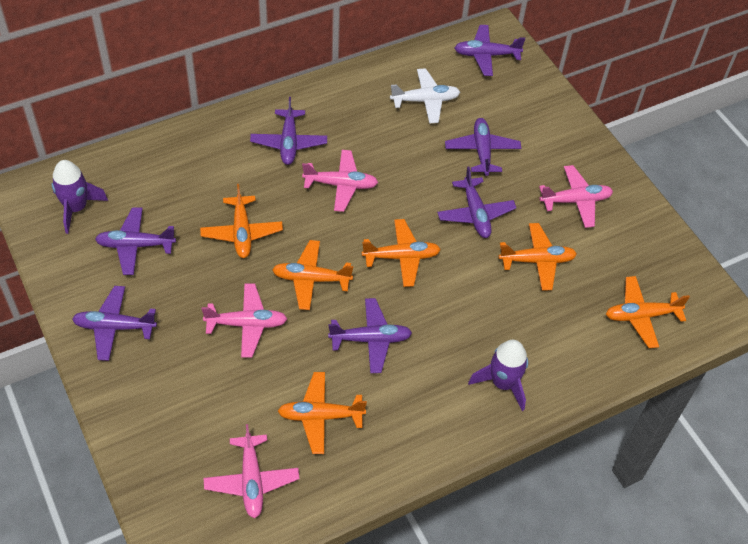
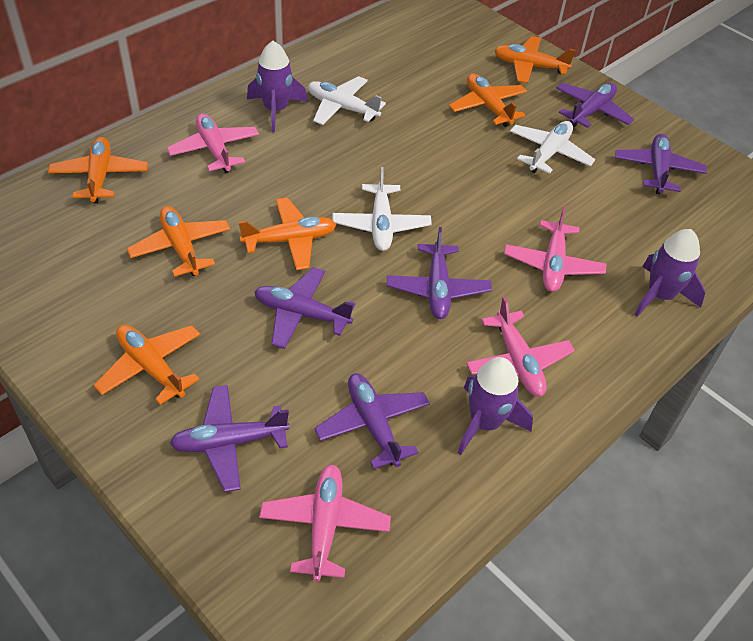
purple plane: [72,286,157,361] [95,207,176,275] [250,97,327,165] [328,298,412,373] [437,167,516,238] [445,118,521,176] [454,25,525,76] = 7 -> [169,385,290,492] [254,267,356,349] [314,373,430,469] [387,227,492,319] [556,83,634,128] [615,134,707,194] = 6
purple rocket: [51,160,108,234] [468,340,528,411] = 2 -> [247,41,307,132] [458,357,533,455] [635,229,706,317] = 3
white plane: [390,68,460,124] = 1 -> [308,76,386,125] [333,167,432,251] [510,121,596,174] = 3

